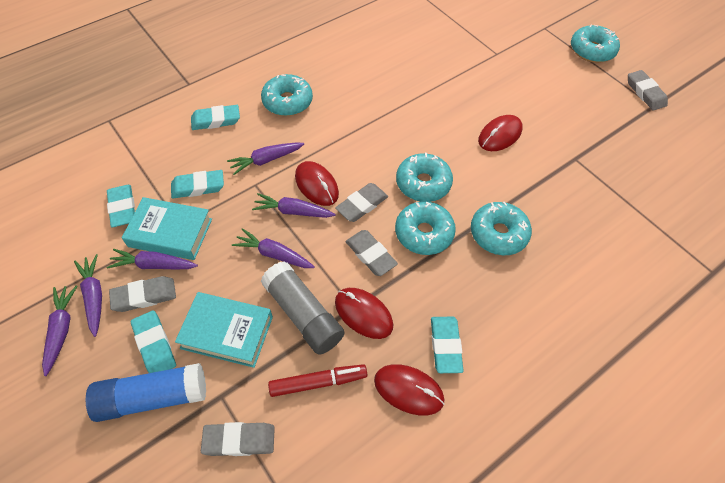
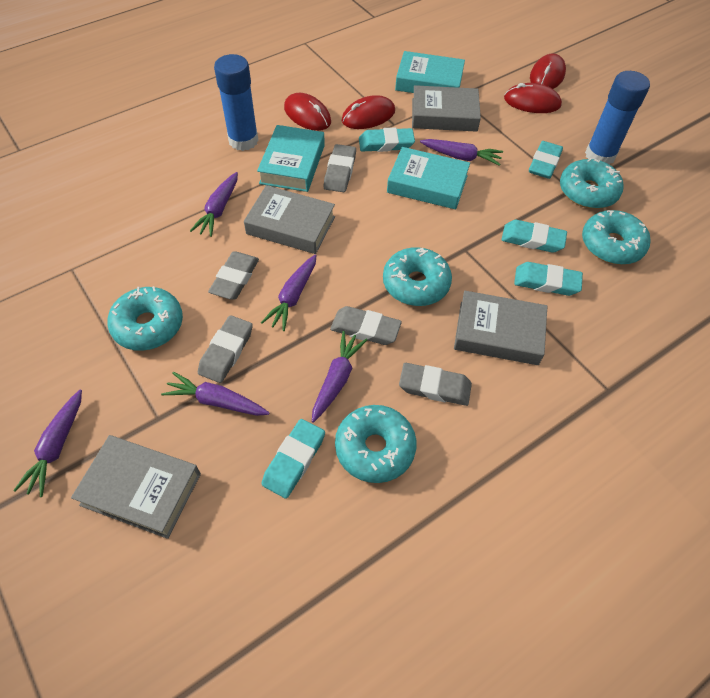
blue glue stick: [86,363,206,422] = 1 -> [214,54,259,151] [585,71,650,165] = 2
grey book: none = 0 -> [71,435,201,539] [244,185,335,254] [412,85,481,132] [454,291,547,365] = 4
grey glue stick: [261,261,345,355] = 1 -> none = 0
red marker: [268,364,367,397] = 1 -> none = 0
turquoise book: [122,197,212,260] [175,292,273,368] = 2 -> [257,125,325,192] [387,147,470,209] [395,51,465,93] = 3

